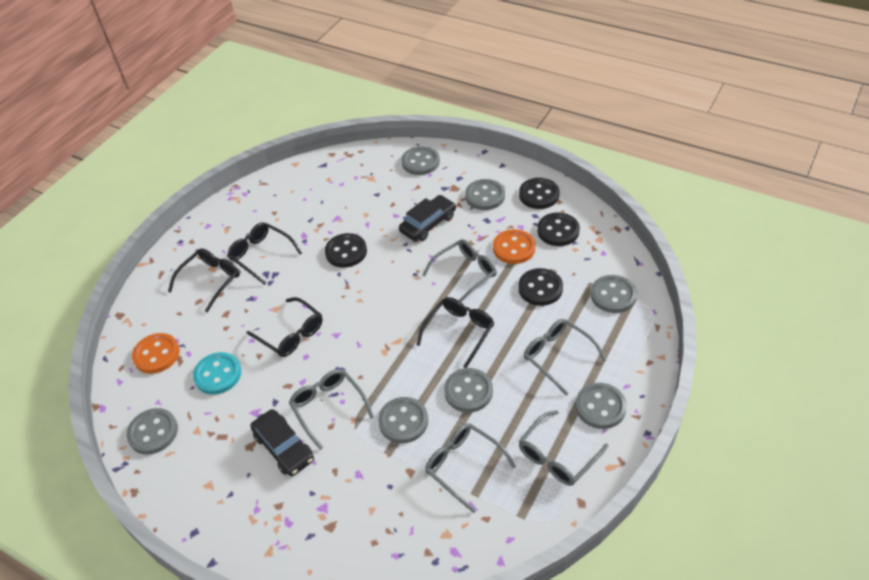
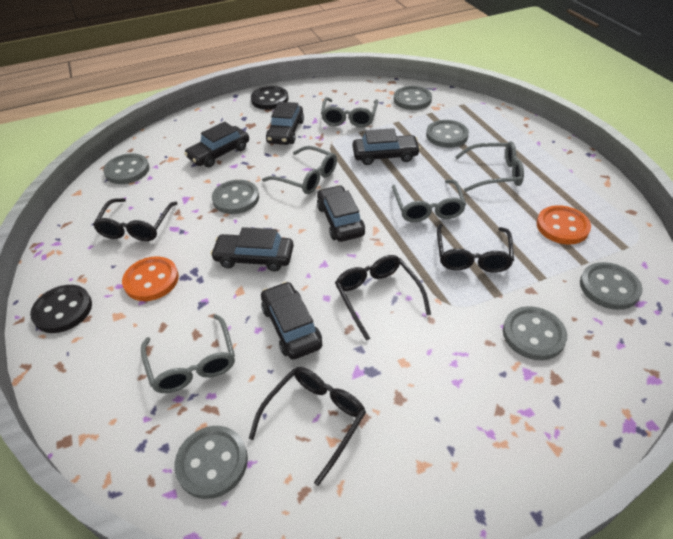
black button: [325,233,367,268] [518,268,563,306] [519,178,560,209] [537,212,580,246] = 4 -> [30,285,92,333] [251,86,289,110] = 2
black car: [250,409,314,476] [399,195,456,241] = 2 -> [184,122,249,167] [210,227,294,271] [261,282,322,360] [266,102,304,145] [317,185,365,242] [352,128,420,165] = 6
turquoise button: [193,352,241,395] = 1 -> none = 0

